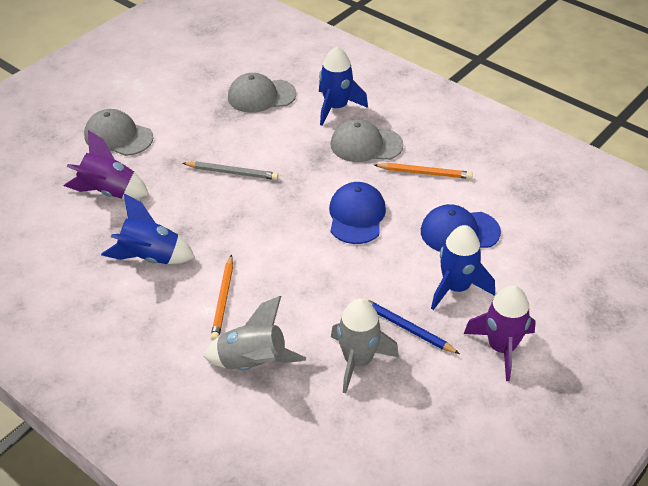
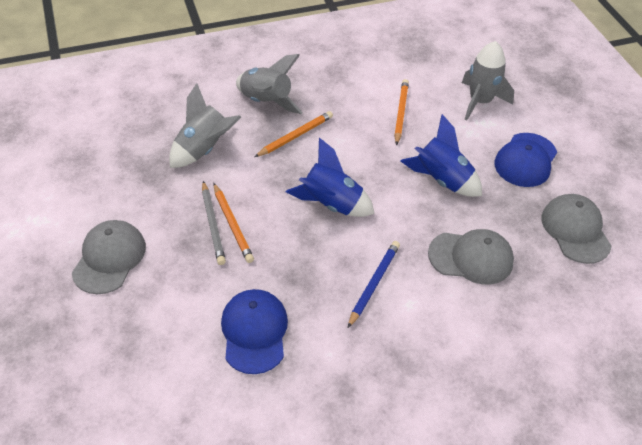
blue rocket: [101,194,195,264] [319,46,368,126] [431,225,495,310] = 3 -> [286,138,375,217] [401,114,482,197] = 2
grey rocket: [203,296,306,370] [331,298,399,393] = 2 -> [169,83,241,168] [236,54,303,114] [462,41,514,120] = 3
orange pencil: [211,254,233,341] [374,163,473,179] = 2 -> [214,183,254,263] [254,111,333,157] [394,79,409,145] = 3
purple rocket: [64,130,149,199] [464,285,536,381] = 2 -> none = 0

